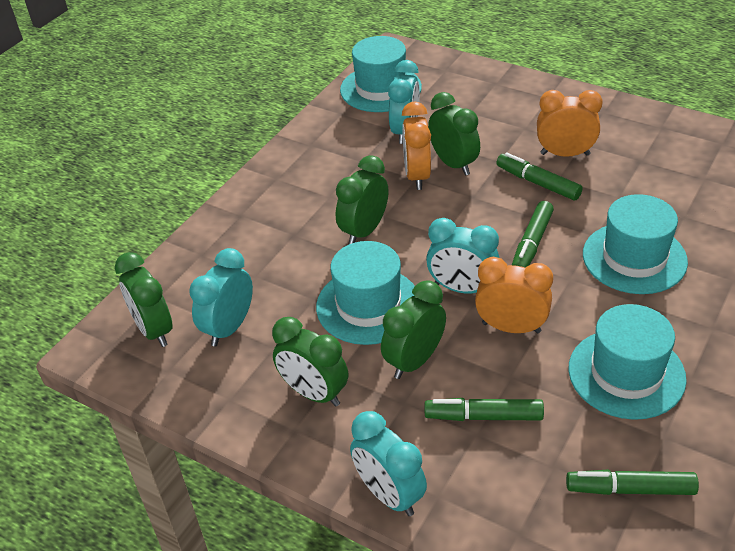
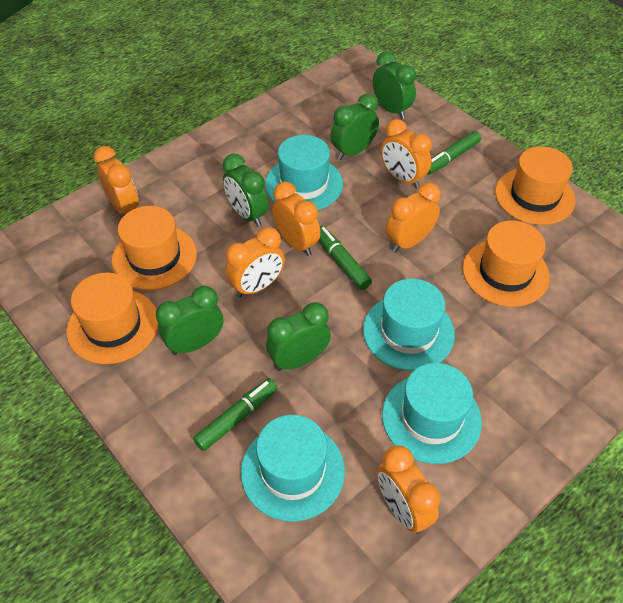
green marker: [425,398,544,421] [497,152,583,200] [512,201,554,268] [566,470,699,495] = 4 -> [193,378,277,451] [319,226,372,290] [428,131,481,175] = 3
orange clock: [402,102,431,190] [475,257,553,333] [537,90,603,157] = 3 -> [94,146,139,214] [225,227,285,298] [272,182,320,256] [377,445,440,534] [381,119,432,189] [386,183,441,253] = 6
orange hat: none = 0 -> [66,272,158,364] [112,206,197,290] [463,221,550,307] [495,146,576,225] = 4
turquoise clock: [189,248,253,346] [350,411,427,516] [388,60,420,144] [426,218,499,294] = 4 -> none = 0

